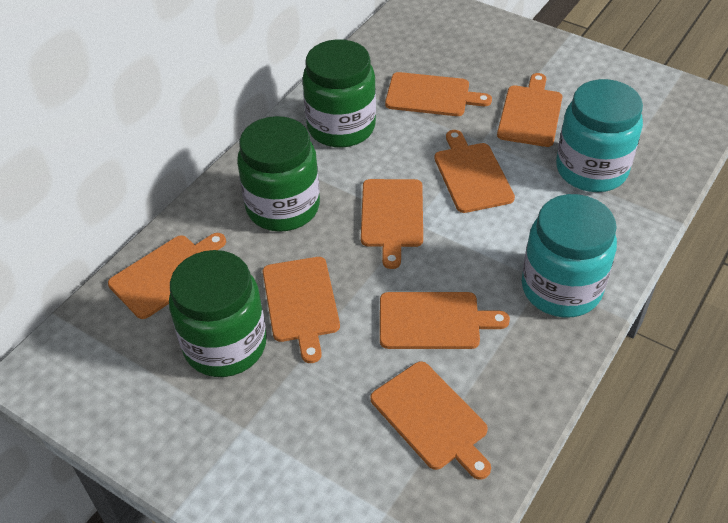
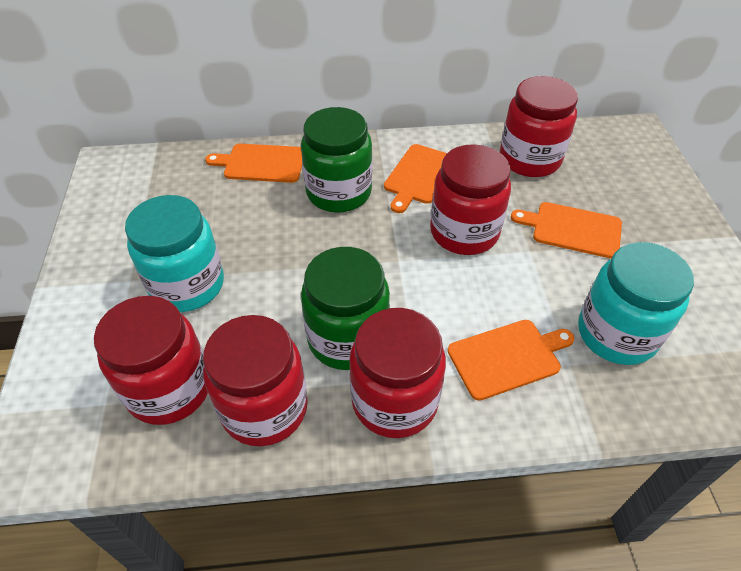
green jar: [169,250,267,377] [237,116,320,232] [303,39,376,148] = 3 -> [301,107,372,213] [301,247,390,370] = 2
orange cutting board: [108,233,226,319] [263,257,340,363] [361,179,423,269] [370,361,491,480] [380,292,510,349] [385,72,492,116] [434,130,515,213] [497,73,562,147] = 8 -> [205,144,302,183] [384,144,447,213] [448,320,574,401] [511,202,622,259] = 4
red jar: none = 0 -> [94,296,208,425] [203,315,308,447] [349,308,446,438] [430,144,511,255] [500,76,578,177] = 5

